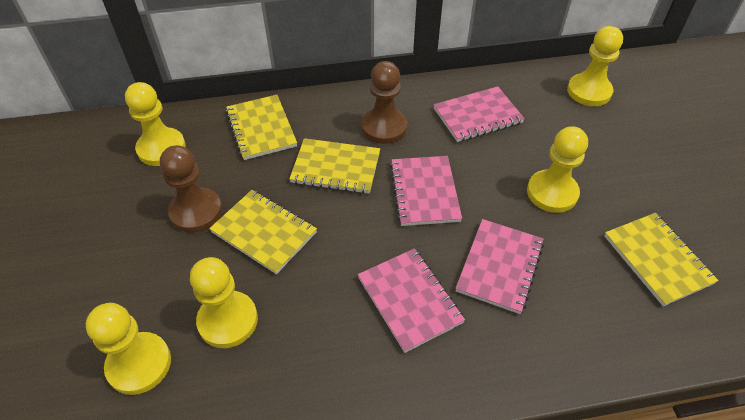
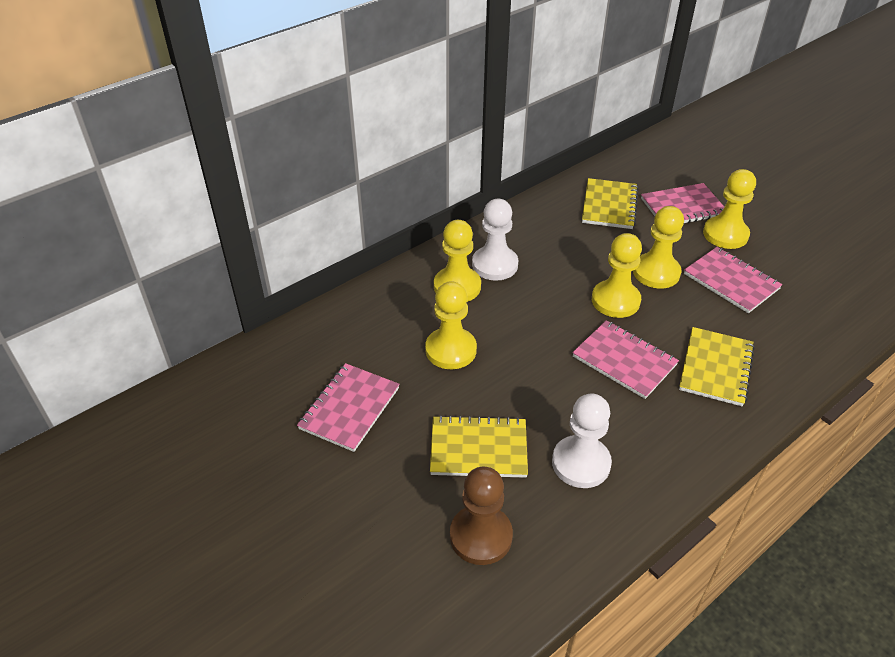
brown pawn: [160,145,222,233] [362,61,408,144] = 2 -> [450,467,513,565] = 1
white pawn: none = 0 -> [472,199,518,281] [552,394,612,488] = 2
yellow notebook: [209,190,317,274] [226,95,297,160] [289,138,380,194] [604,213,719,306] = 4 -> [430,415,528,478] [582,178,638,229] [679,327,755,406] = 3

